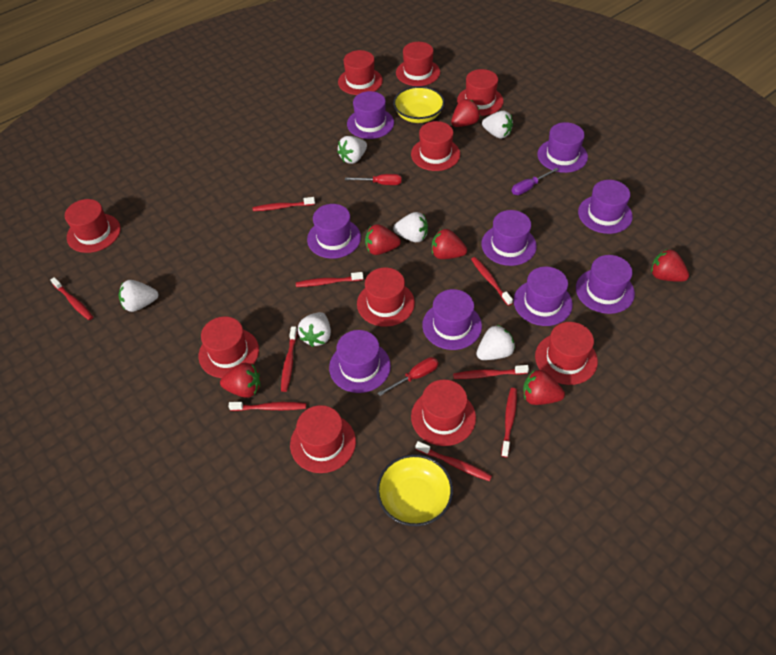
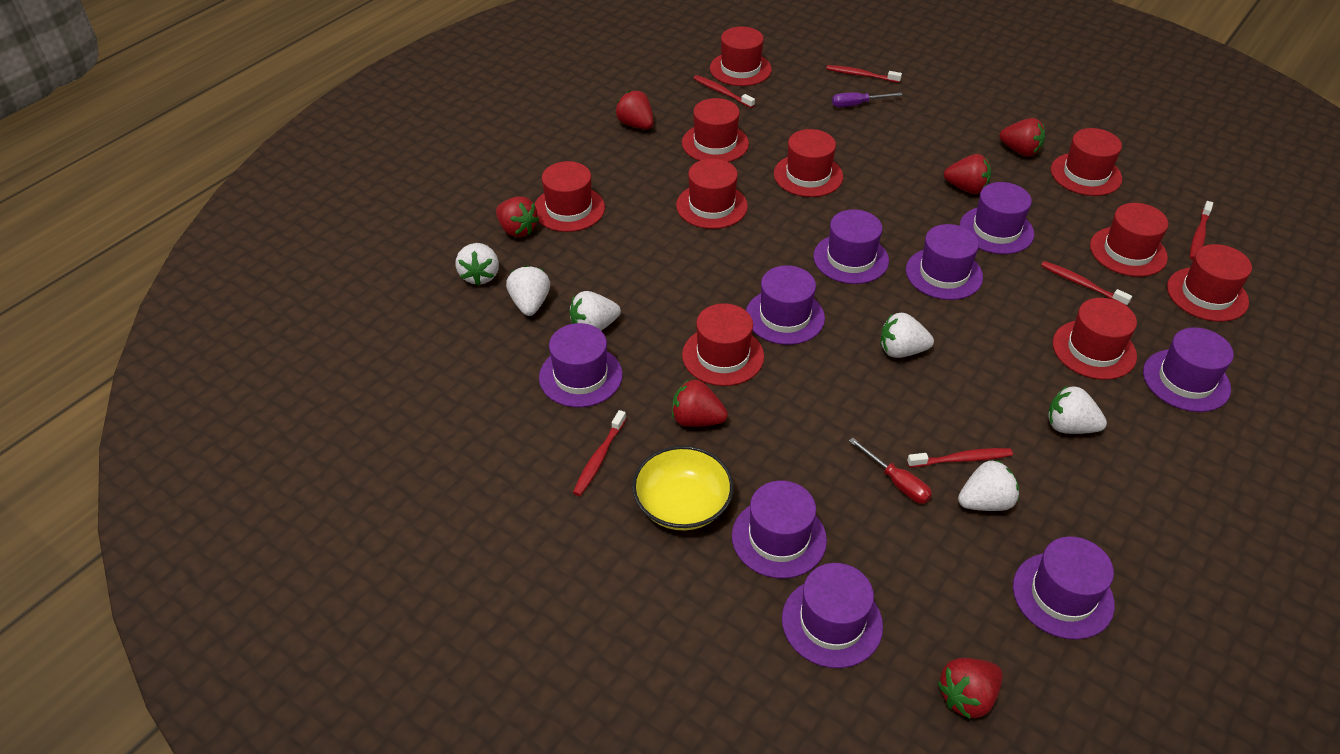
red screwdriver: [345,174,401,185] [378,357,438,396] = 2 -> [849,438,932,504] = 1
red toothbrush: [50,277,93,320] [228,402,306,411] [253,197,315,211] [281,326,297,392] [296,272,363,287] [416,441,492,481] [453,365,529,379] [471,257,513,306] [501,388,517,457] = 9 -> [573,410,626,496] [693,75,755,108] [826,65,902,83] [907,448,1013,468] [1041,261,1132,306] [1190,201,1213,260] = 6
yellow bowl: [376,454,453,526] [393,86,445,123] = 2 -> [632,446,734,530] = 1

